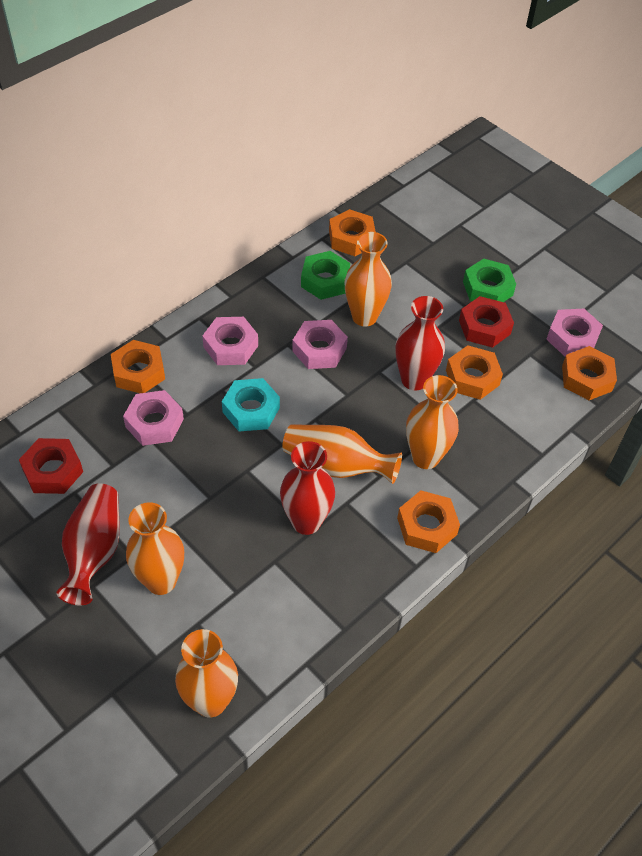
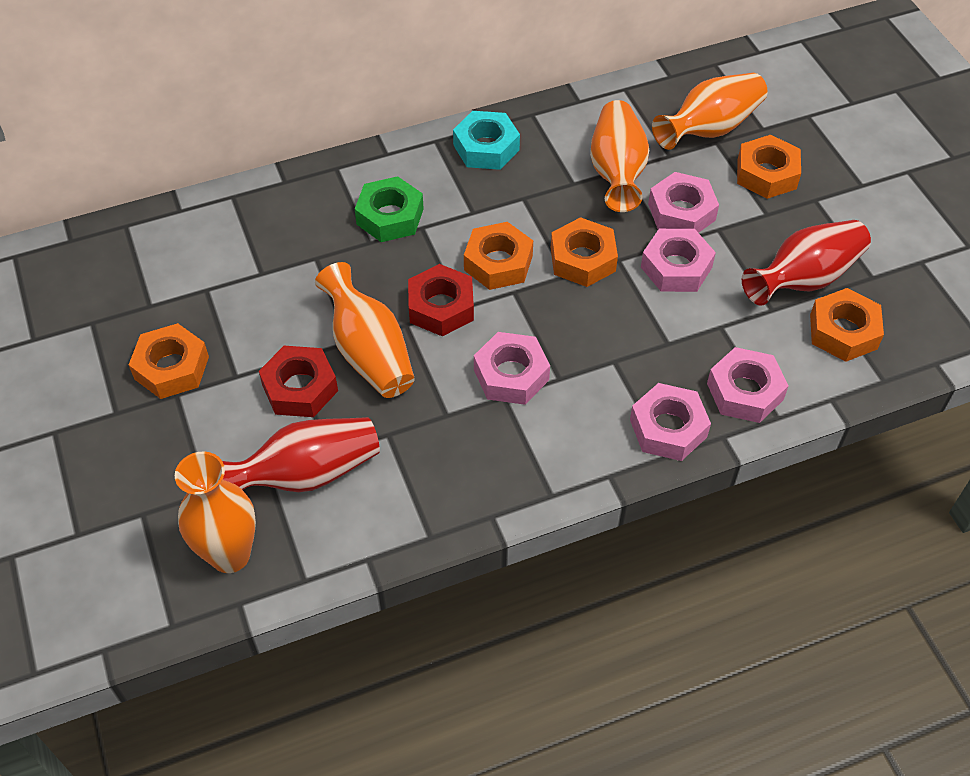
green nut: [301,251,350,300] [463,258,516,302] = 2 -> [355,176,424,242] = 1
orange vase: [126,502,184,595] [175,629,238,718] [282,424,402,484] [345,232,392,327] [406,375,459,469] = 5 -> [175,452,256,573] [315,262,415,398] [590,100,649,212] [652,73,768,150] = 4
pink nut: [123,390,184,446] [202,317,258,365] [292,320,348,369] [546,309,603,357] = 4 -> [474,332,550,405] [630,383,711,461] [641,229,716,292] [648,172,719,233] [707,347,788,423] = 5
red vase: [56,483,120,605] [280,441,335,535] [395,296,445,390] = 3 -> [223,417,380,492] [742,220,871,306] = 2

